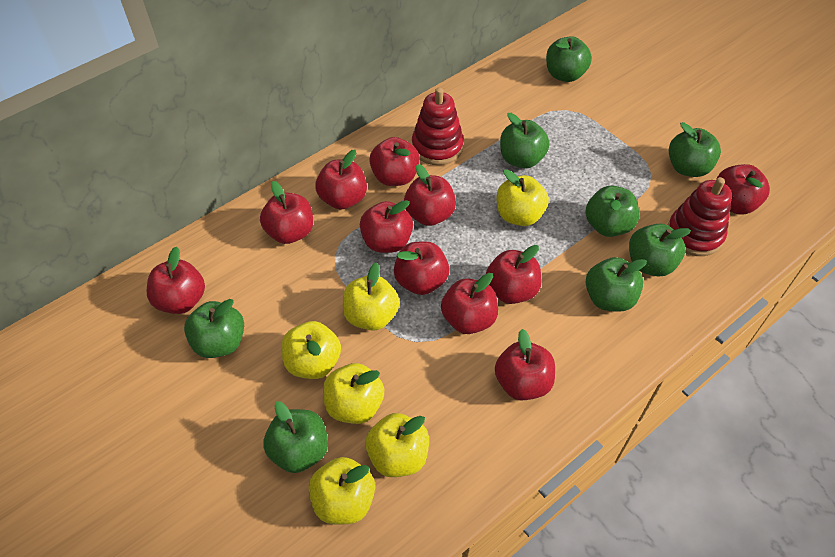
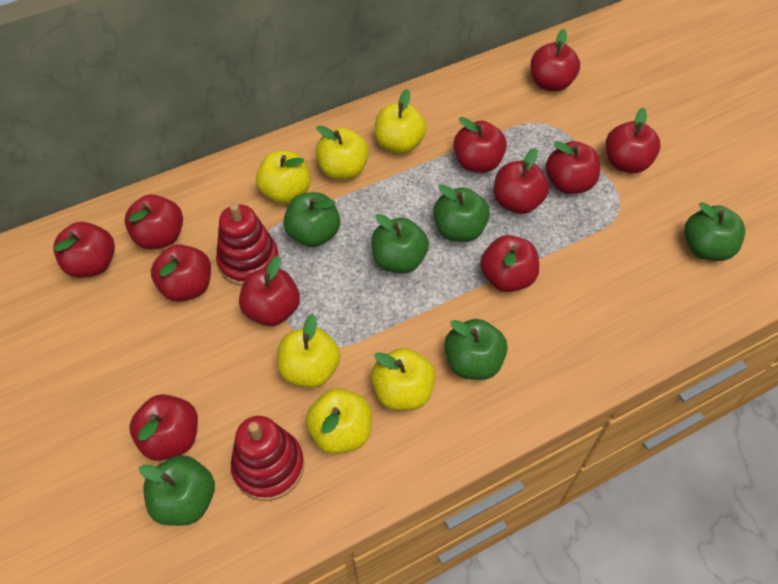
green apple: [184,299,244,358] [264,401,328,473] [500,113,550,168] [546,36,592,82] [585,186,639,237] [586,257,647,312] [629,224,691,277] [669,122,721,177] = 8 -> [139,455,215,526] [283,192,340,247] [371,213,429,274] [433,185,490,242] [444,319,508,380] [684,202,745,261] = 6

